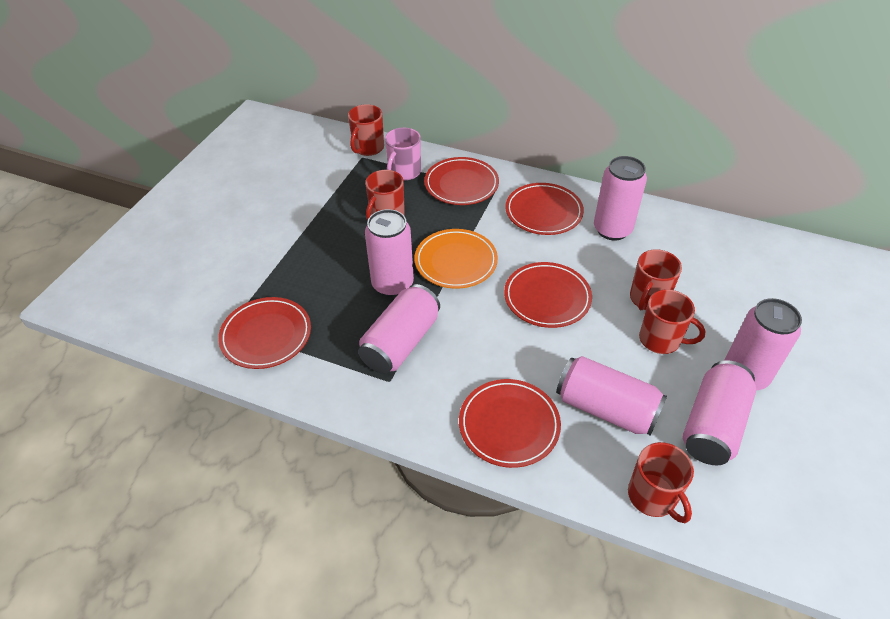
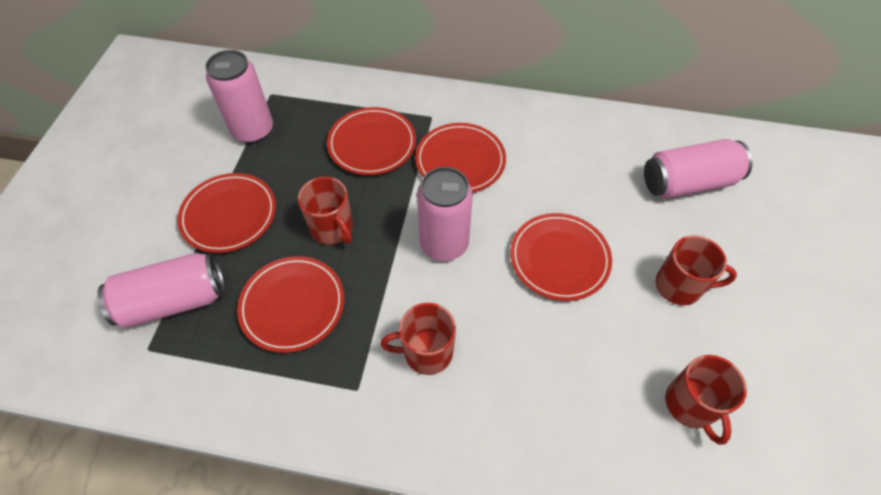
orange plate: [414,229,498,289] = 1 -> none = 0
pink can: [358,284,440,374] [365,209,414,297] [556,356,667,436] [594,156,647,241] [683,360,756,465] [724,298,802,390] = 6 -> [97,253,225,328] [205,50,273,144] [417,167,473,261] [644,139,753,199] = 4
pink mug: [385,127,421,181] = 1 -> none = 0
red mug: [348,104,384,156] [365,170,405,221] [628,442,694,523] [630,249,682,310] [639,289,705,354] = 5 -> [298,177,353,245] [380,303,456,375] [656,235,737,306] [665,355,747,445] = 4

